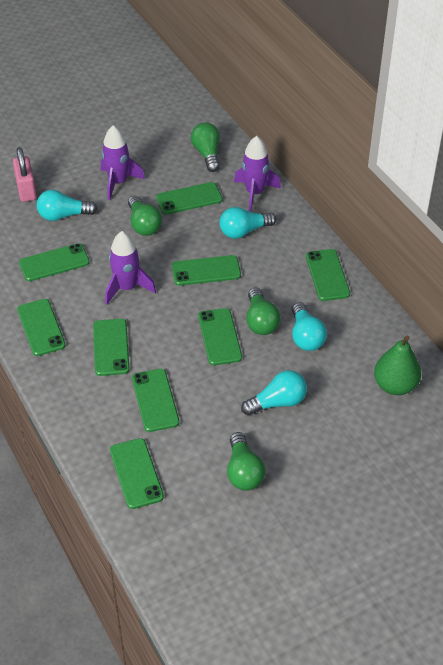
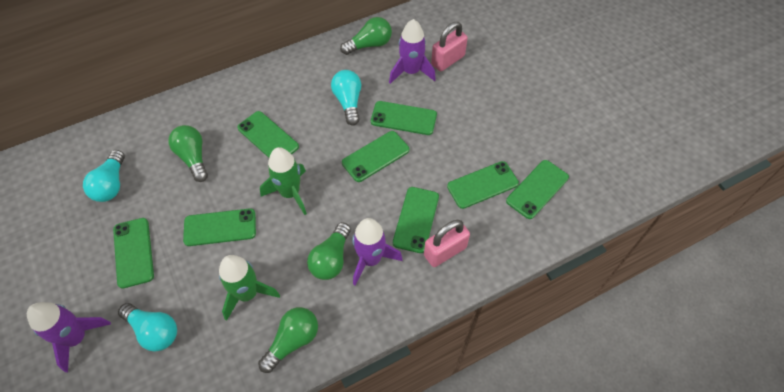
green pear: [374,336,421,395] = 1 -> none = 0
green phone: [17,299,66,356] [19,243,90,281] [93,319,130,376] [110,438,164,509] [132,369,179,432] [156,182,222,214] [172,255,241,286] [198,308,242,365] [306,249,350,301] = 9 -> [113,218,154,289] [183,208,256,246] [237,111,299,158] [342,131,410,182] [371,101,437,135] [393,187,439,253] [447,161,519,209] [506,160,569,219] = 8
green rocket: none = 0 -> [219,255,280,321] [260,147,307,215] = 2
pink padlock: [13,147,37,202] = 1 -> [424,220,470,267] [431,22,468,71] = 2
turquoise light bulb: [37,190,97,221] [220,207,276,239] [241,370,307,416] [292,302,327,351] = 4 -> [83,150,125,202] [118,303,177,352] [331,70,361,126] = 3

